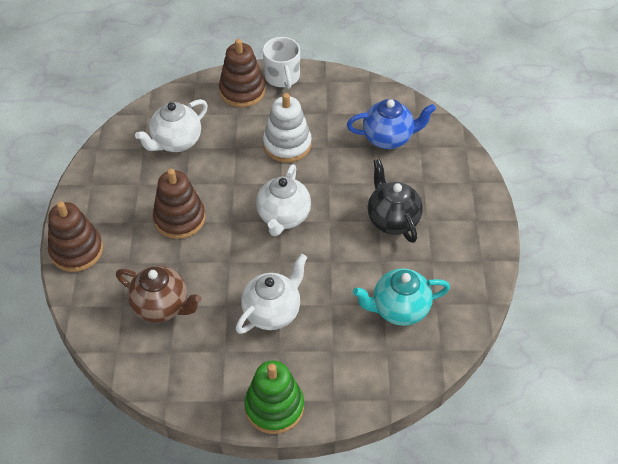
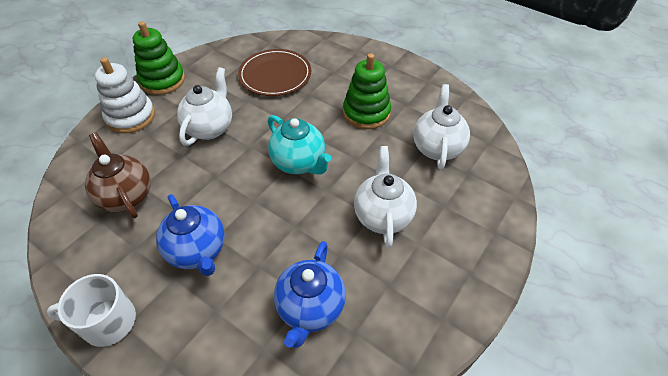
black teapot: [367,159,423,243] = 1 -> none = 0
blue teapot: [347,99,436,149] = 1 -> [156,194,225,276] [274,241,346,348] = 2
brown plate: none = 0 -> [238,49,311,96] = 1
brown stacking toy: [48,201,103,272] [153,169,205,239] [219,39,266,107] = 3 -> none = 0
green stacking toy: [244,361,304,434] = 1 -> [133,21,185,95] [343,53,391,129] = 2

